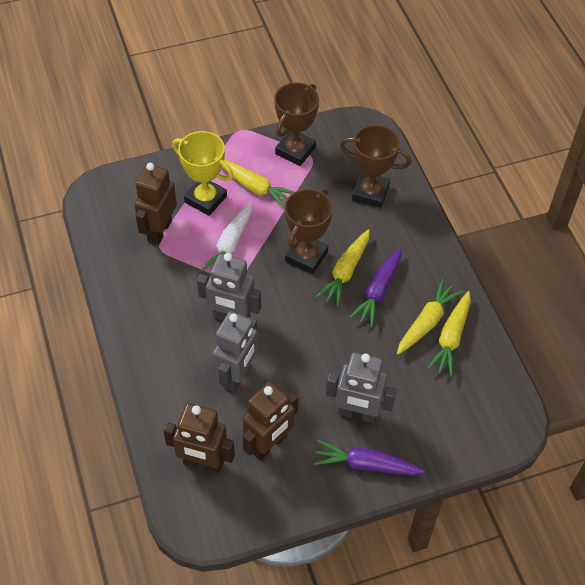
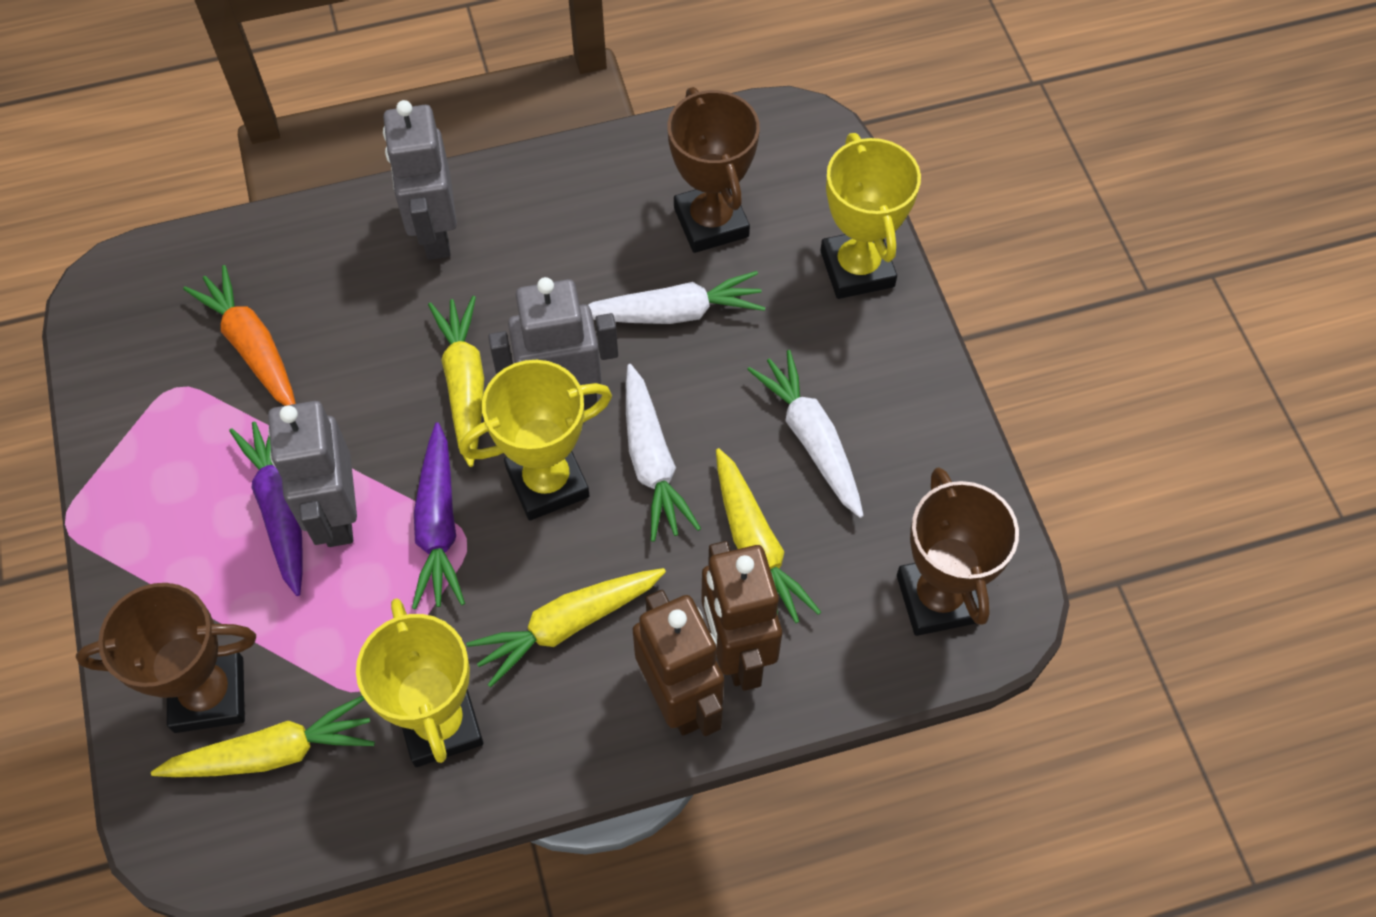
brown robot: [134,163,177,245] [163,403,235,473] [242,382,298,461] = 3 -> [632,590,724,736] [701,541,782,691] = 2
orange carrot: none = 0 -> [183,265,296,406] = 1
white carrot: [201,202,252,272] = 1 -> [588,271,765,324] [626,364,701,542] [747,350,864,518] = 3
yellow trophy: [172,131,233,216] = 1 -> [356,598,483,767] [459,360,612,521] [820,133,921,299] = 3

